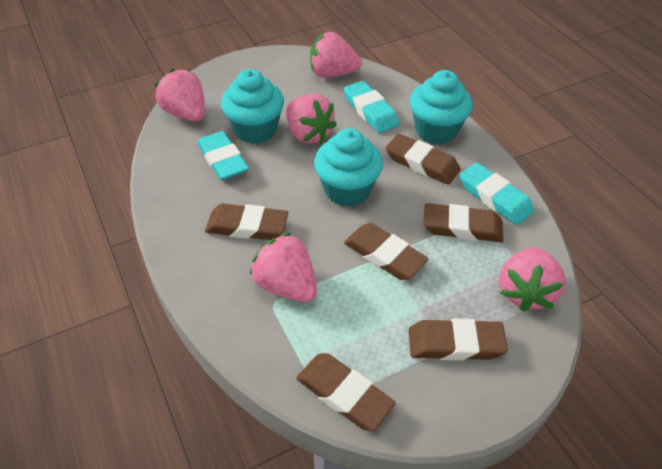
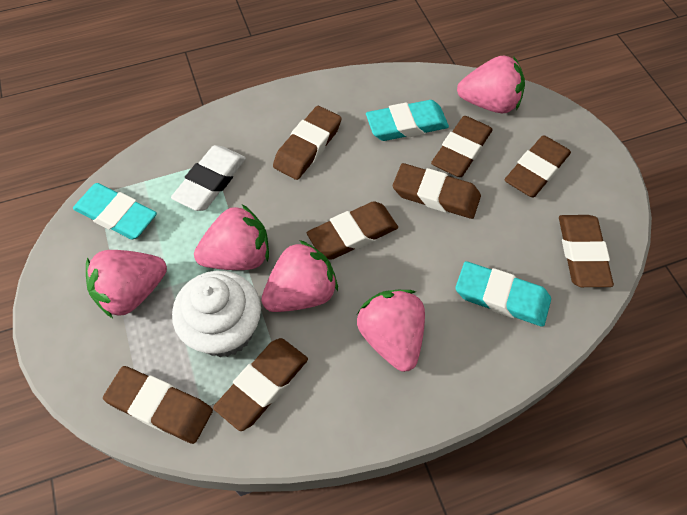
brown eraser: [205,204,288,240] [296,353,396,431] [344,223,429,280] [386,134,460,185] [409,319,508,361] [424,203,504,242] = 6 -> [103,366,213,444] [213,338,308,431] [273,106,342,180] [307,201,398,260] [393,163,481,219] [431,116,493,177] [505,135,571,198] [559,215,614,287] = 8
turquoise cupcake: [221,69,284,144] [314,128,383,207] [410,70,473,144] = 3 -> none = 0
white cupcake: none = 0 -> [172,271,261,357] = 1
white eraser: none = 0 -> [171,145,246,211] = 1

